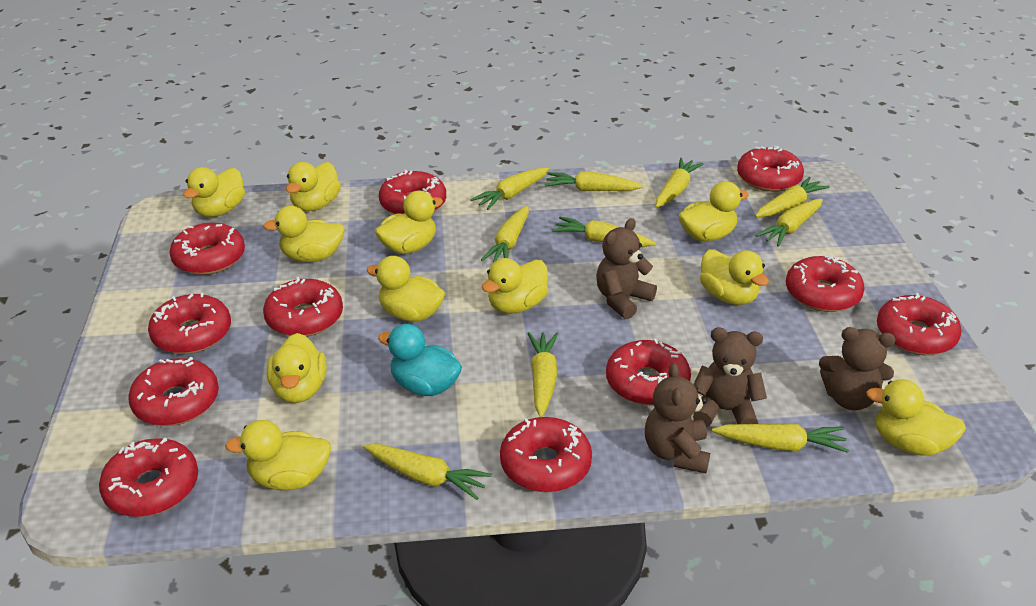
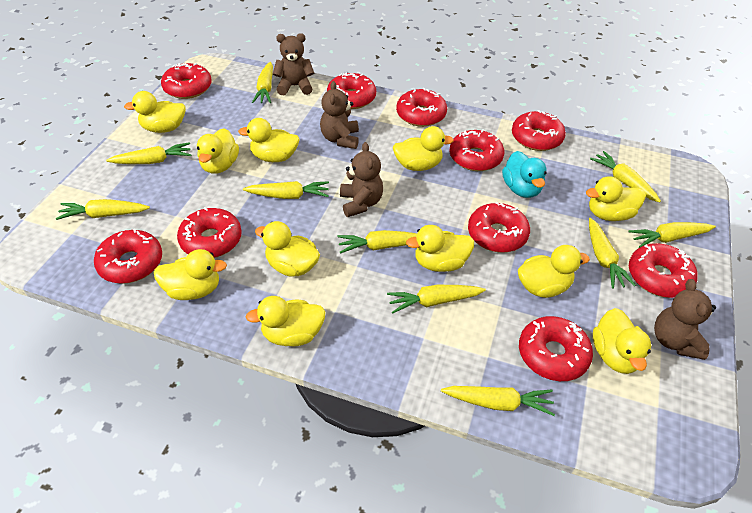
red donut: [99,438,198,517] [128,357,219,426] [148,293,231,354] [169,223,245,275] [263,277,343,337] [379,170,446,214] [500,417,592,493] [606,339,691,405] [737,146,804,192] [786,256,865,312] [877,293,962,355] = 11 -> [94,229,162,284] [161,63,212,99] [177,207,242,258] [327,72,376,109] [396,88,447,127] [449,129,504,171] [468,202,530,253] [512,110,566,151] [519,316,593,381] [629,243,698,298] = 10

